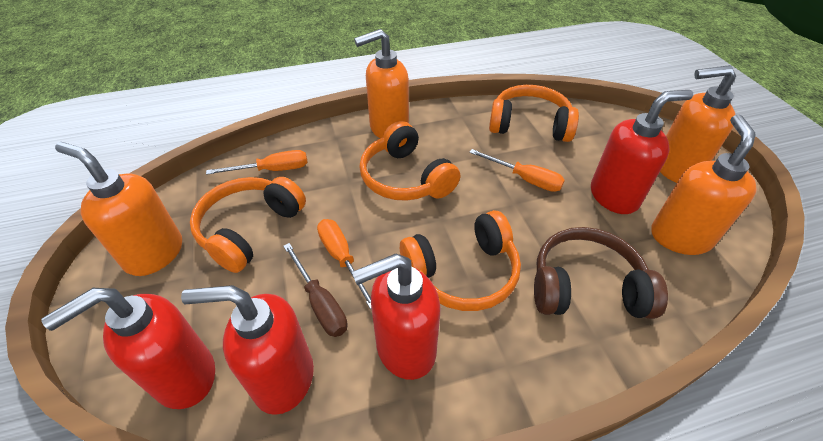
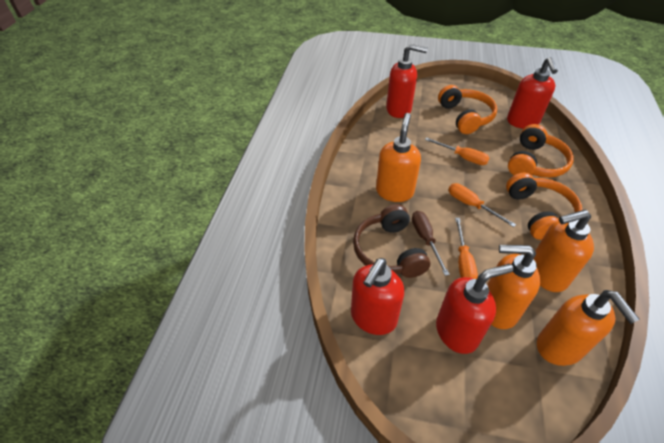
orange headphones: [190,177,306,273] [360,121,460,201] [400,210,521,311] [489,85,579,142] = 4 -> [438,85,497,134] [506,173,582,240] [508,124,574,178] = 3

